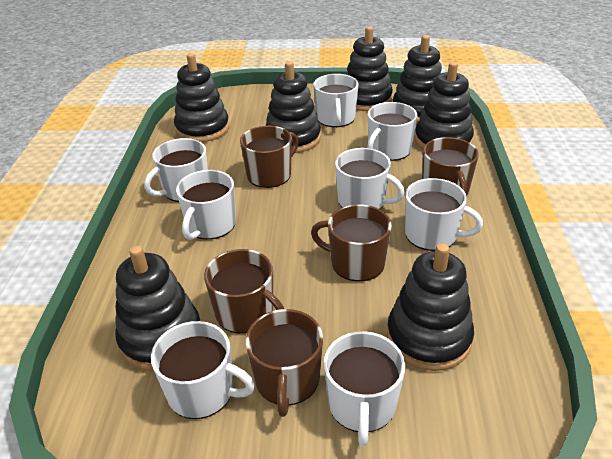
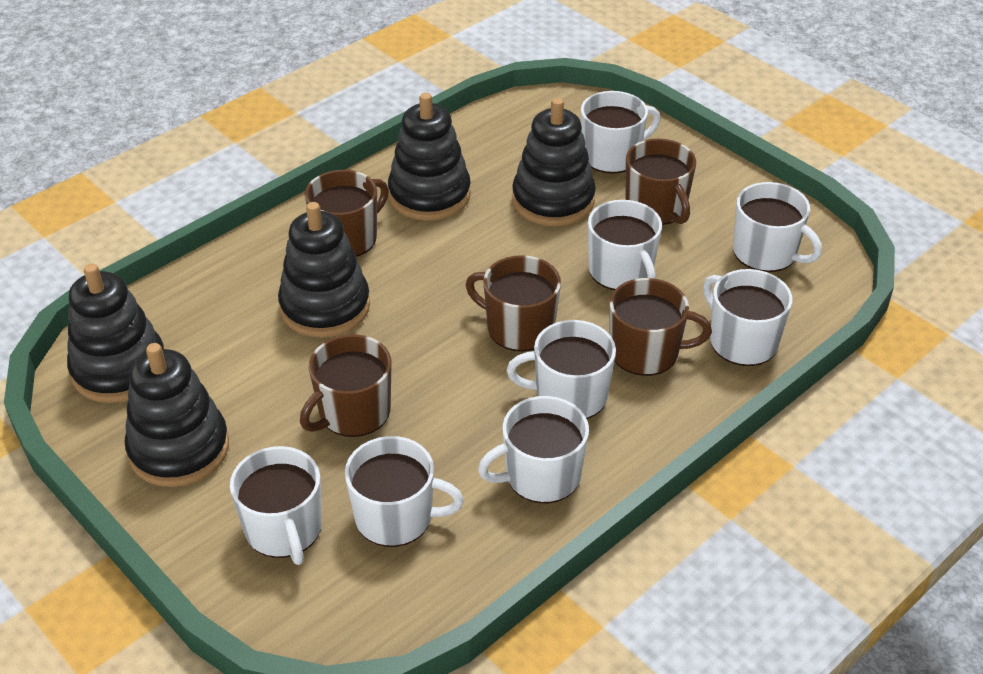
black stacking toy: [115,246,200,371] [174,53,229,142] [266,61,321,153] [346,26,393,111] [387,243,474,371] [393,35,442,123] [415,62,474,150] = 7 -> [67,263,164,403] [124,343,229,487] [278,202,370,338] [388,93,471,221] [512,98,596,226] = 5

